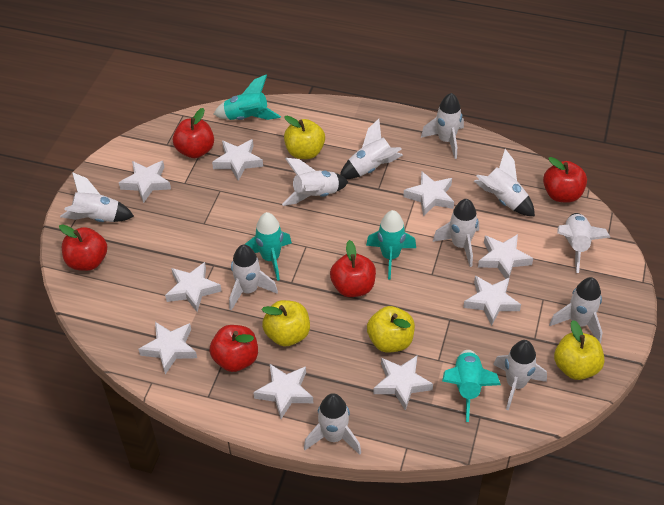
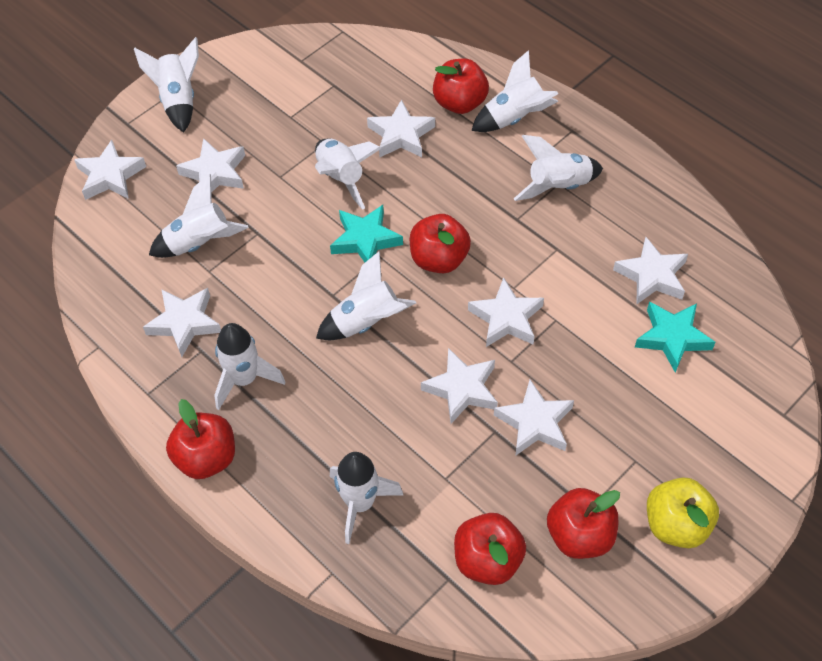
turquoise rocket: [213,75,281,120] [245,212,292,281] [366,210,416,280] [442,350,501,422] = 4 -> none = 0
turquoise star: none = 0 -> [330,205,403,262] [635,302,715,373] = 2
white rocket: [60,172,134,222] [229,244,278,310] [282,158,348,206] [304,393,361,455] [340,119,403,179] [421,93,464,159] [432,199,479,267] [474,149,535,216] [493,340,547,411] [549,277,602,343] [557,213,610,273] = 11 -> [134,37,199,133] [149,174,249,258] [214,323,285,410] [315,139,382,210] [316,251,416,340] [330,452,403,544] [471,50,558,132] [514,135,603,201] = 8
white star: [119,161,171,203] [138,322,197,374] [165,262,221,312] [212,139,263,181] [253,364,313,419] [373,356,433,411] [403,171,454,216] [463,276,521,326] [478,234,533,279] = 9 -> [74,140,146,200] [143,288,221,357] [176,138,245,192] [367,99,435,158] [421,348,498,424] [468,277,544,347] [494,380,574,456] [613,237,688,305] = 8
yellow apple: [261,300,310,346] [284,116,325,159] [367,306,415,353] [554,320,605,380] = 4 -> [647,477,719,548] = 1

